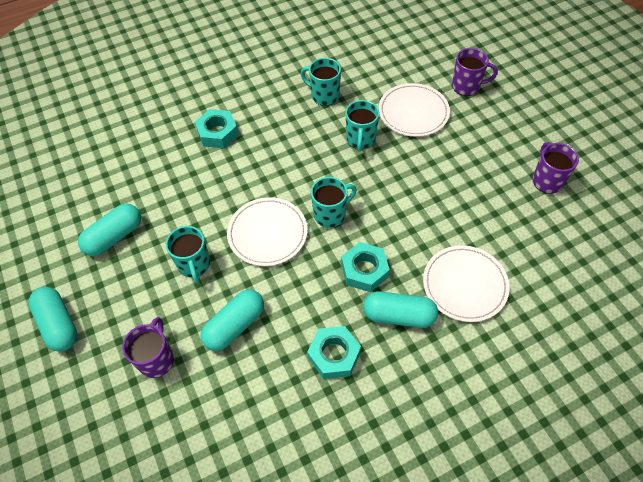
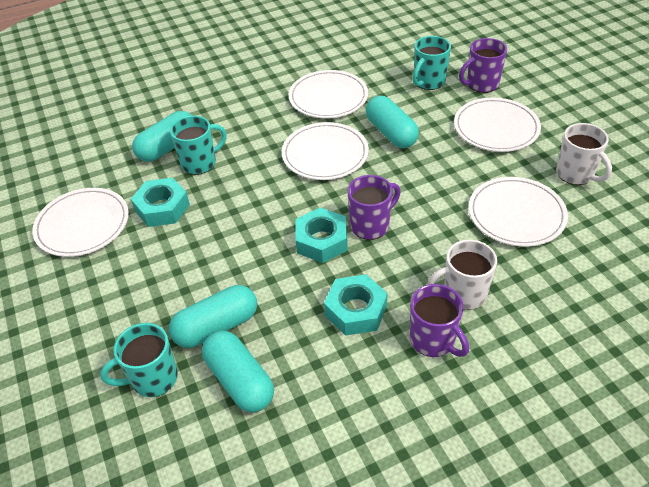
turquoise mug: [166,226,210,283] [301,58,341,106] [311,177,357,228] [346,100,379,152] = 4 -> [100,323,178,397] [170,116,227,175] [413,36,451,90] = 3
white mug: none = 0 -> [427,240,497,310] [556,123,612,185] = 2
white plate: [227,197,307,266] [379,83,450,137] [423,245,510,322] = 3 -> [32,188,129,257] [282,122,369,180] [289,70,368,118] [454,97,541,152] [469,177,568,247] = 5

